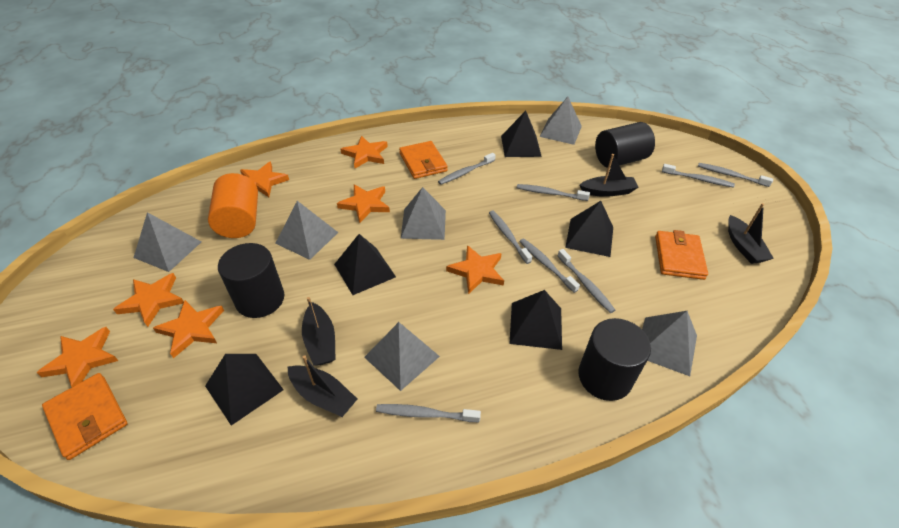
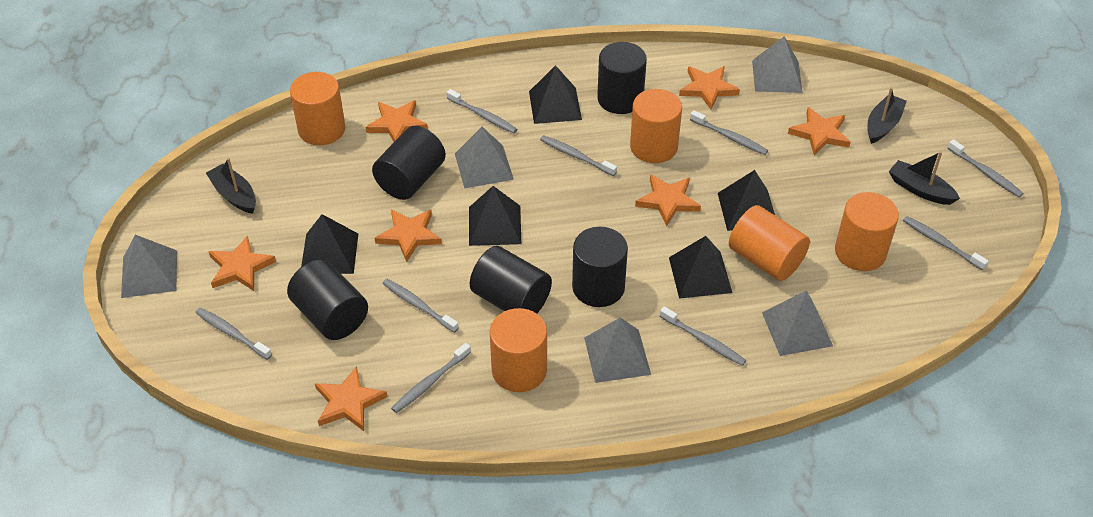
black boat: [288,355,357,417] [302,297,335,366] [580,154,638,197] [728,203,774,264] = 4 -> [206,158,256,214] [867,87,907,144] [889,151,960,205] = 3
black cylinder: [218,243,284,318] [578,318,651,401] [595,122,655,168] = 3 -> [287,260,368,340] [372,126,446,200] [470,246,552,313] [572,227,628,307] [597,42,647,114] = 5
grey pyramid: [134,212,201,272] [275,201,338,260] [364,322,440,391] [401,187,446,240] [539,97,582,145] [642,311,697,376] = 6 -> [121,235,177,298] [455,127,514,188] [584,318,651,383] [752,36,803,93] [762,290,833,356] = 5
grey toothbrush: [376,404,481,422] [438,153,496,185] [489,211,532,264] [517,184,590,201] [519,238,580,293] [558,249,615,313] [662,164,735,188] [698,163,773,187] = 8 -> [195,307,272,360] [382,279,459,333] [391,343,471,413] [447,89,517,133] [540,135,617,176] [660,306,746,366] [690,110,768,155] [903,216,988,270] [948,139,1023,197] = 9
orange cylinder: [208,173,258,238] = 1 -> [290,72,345,145] [490,308,547,392] [630,89,682,163] [729,205,810,281] [835,192,899,271] = 5
orange wallet: [42,373,127,460] [399,141,448,179] [655,230,708,280] = 3 -> none = 0

